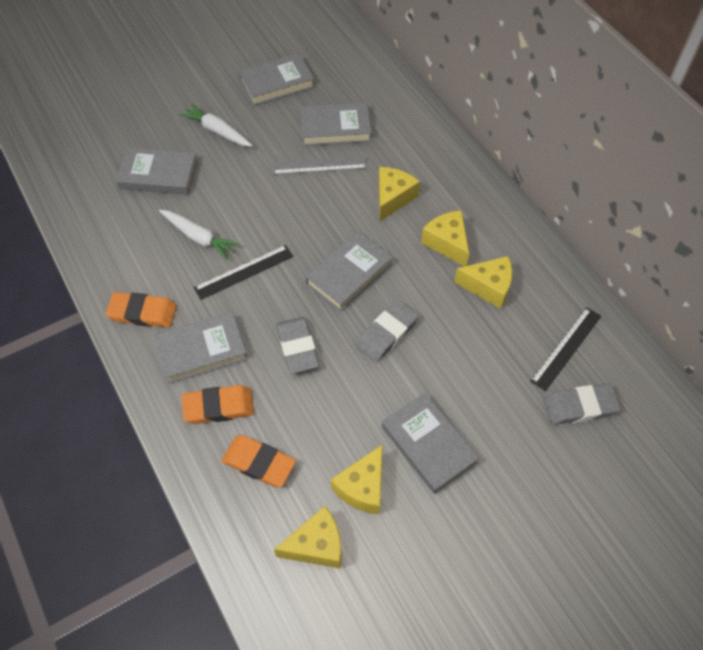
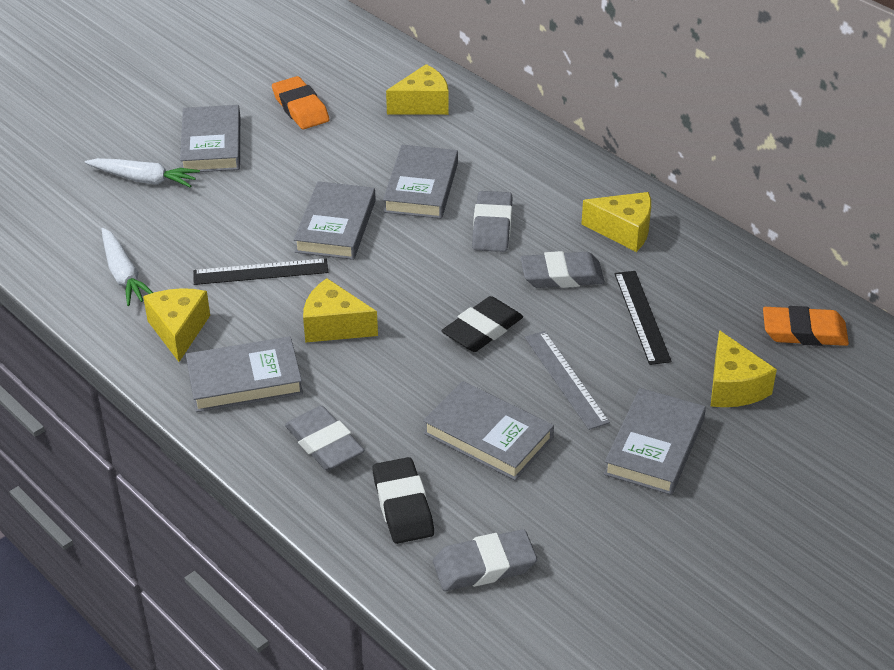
black eraser: none = 0 -> [372,457,434,544] [441,296,523,352] = 2
grey eraser: [277,317,319,374] [356,300,419,362] [544,384,621,425] = 3 -> [285,406,365,470] [433,529,537,591] [472,191,513,252] [521,251,605,288] = 4
orange eraser: [106,292,177,328] [182,385,254,424] [221,435,296,487] = 3 -> [272,76,330,129] [763,306,849,346] = 2

